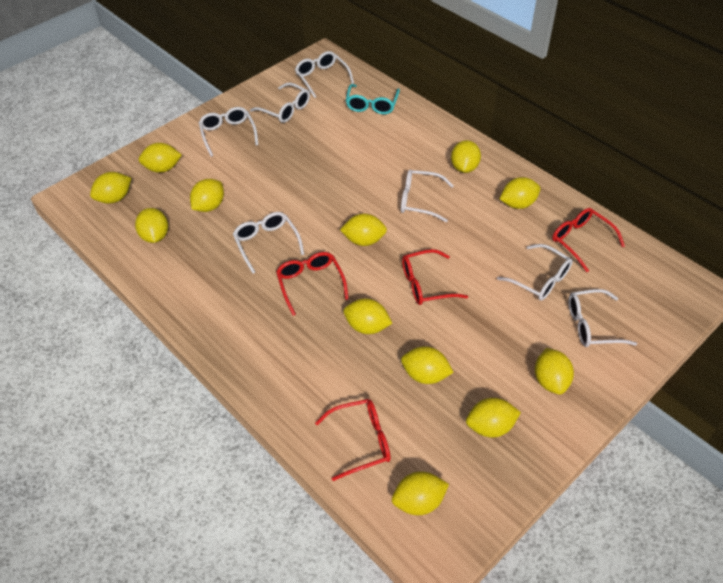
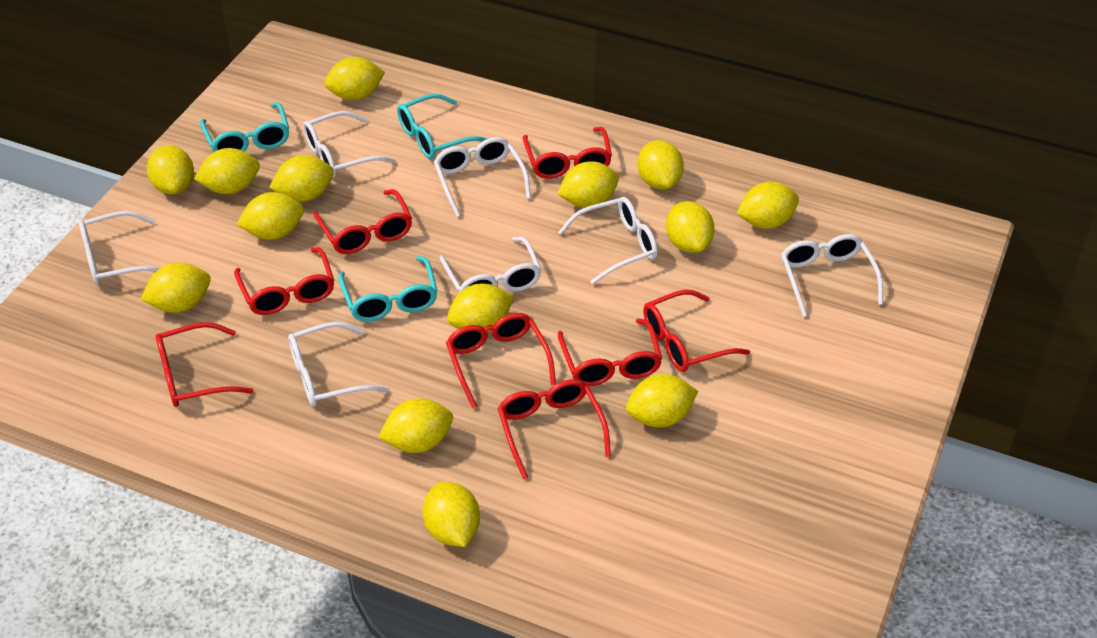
red glasses: [276,252,349,316] [315,399,391,481] [402,249,468,305] [552,208,625,272] = 4 -> [156,322,254,407] [234,247,334,315] [314,189,412,254] [446,313,556,408] [498,379,611,479] [523,127,612,179] [558,318,662,386] [643,290,750,372] = 8
turquoise glasses: [346,84,400,114] = 1 -> [200,102,289,152] [338,256,437,322] [397,94,488,159] = 3
yellow lemon: [90,172,131,204] [135,208,168,243] [139,143,182,173] [190,179,224,212] [340,214,387,246] [343,298,392,334] [392,471,449,515] [401,346,454,384] [451,140,481,173] [466,398,521,438] [500,177,541,209] [535,348,574,395] = 12 -> [140,263,211,313] [147,145,194,195] [194,148,260,194] [237,192,304,240] [269,155,334,202] [324,57,385,100] [378,398,453,453] [423,482,480,547] [447,284,514,333] [557,161,619,208] [626,374,698,428] [637,140,684,189] [666,201,715,253] [737,182,799,229] = 14

